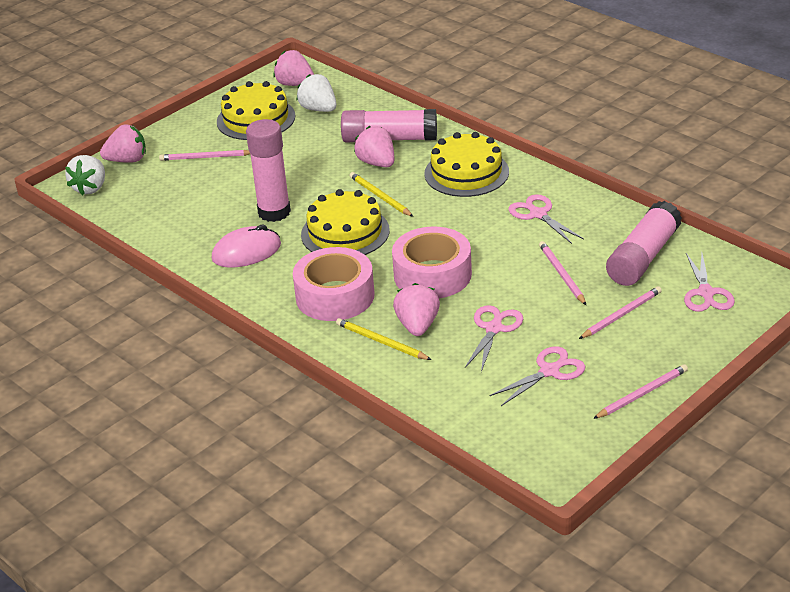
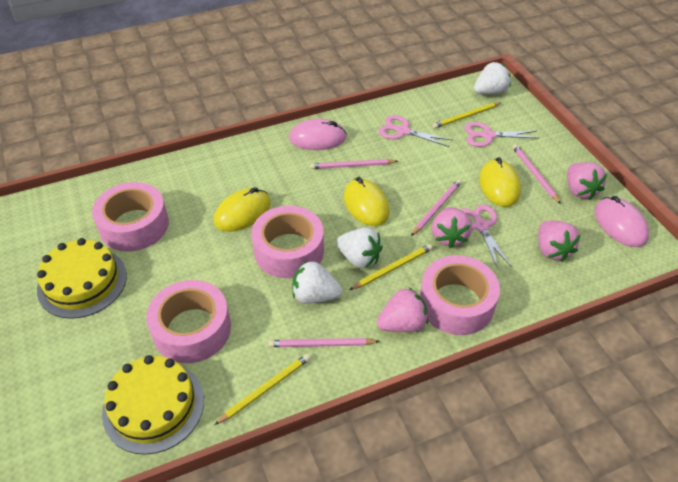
pink glue stick: [246,119,291,222] [341,109,437,142] [606,201,682,286] = 3 -> none = 0
pink mouse: [212,225,281,268] = 1 -> [289,119,347,150] [595,196,649,247] = 2
pink scissors: [465,305,523,372] [489,346,585,406] [508,194,584,244] [684,253,735,312] = 4 -> [379,115,452,147] [460,205,511,268] [465,122,540,147] = 3
pink tape: [293,247,375,321] [392,227,472,298] = 2 -> [92,182,169,252] [146,280,231,363] [251,206,324,278] [420,255,500,335] = 4
white strawberry: [65,155,105,195] [296,74,337,112] = 2 -> [292,260,342,304] [336,228,383,268] [474,62,511,94] = 3
yellow cake: [217,81,296,140] [301,189,390,255] [424,132,509,197] = 3 -> [37,238,127,319] [102,355,204,455] = 2
yellow mouse: none = 0 -> [214,187,271,232] [344,177,389,226] [479,157,521,207] = 3
yellow pencil: [336,318,432,360] [349,172,413,217] = 2 -> [214,354,310,425] [349,244,433,290] [433,102,502,129] = 3

